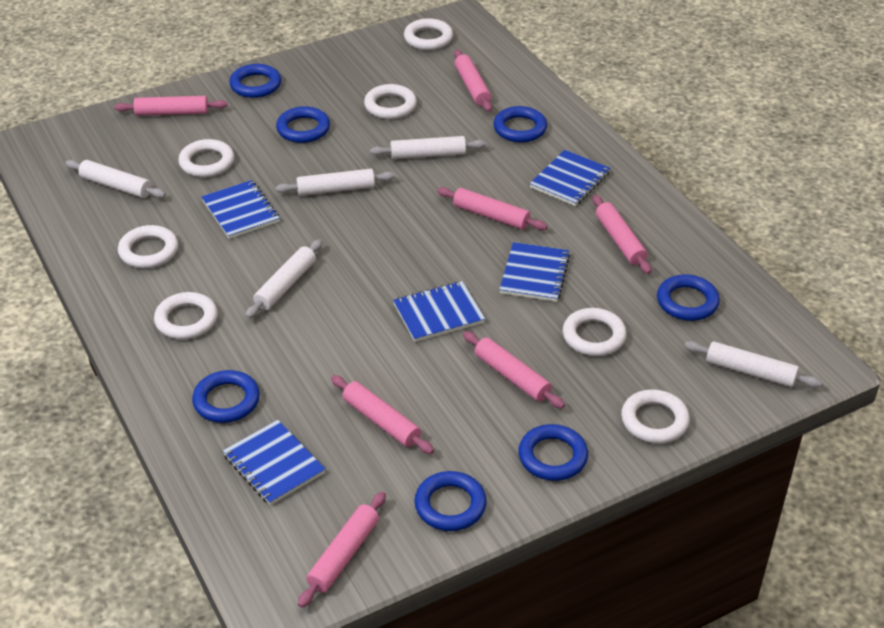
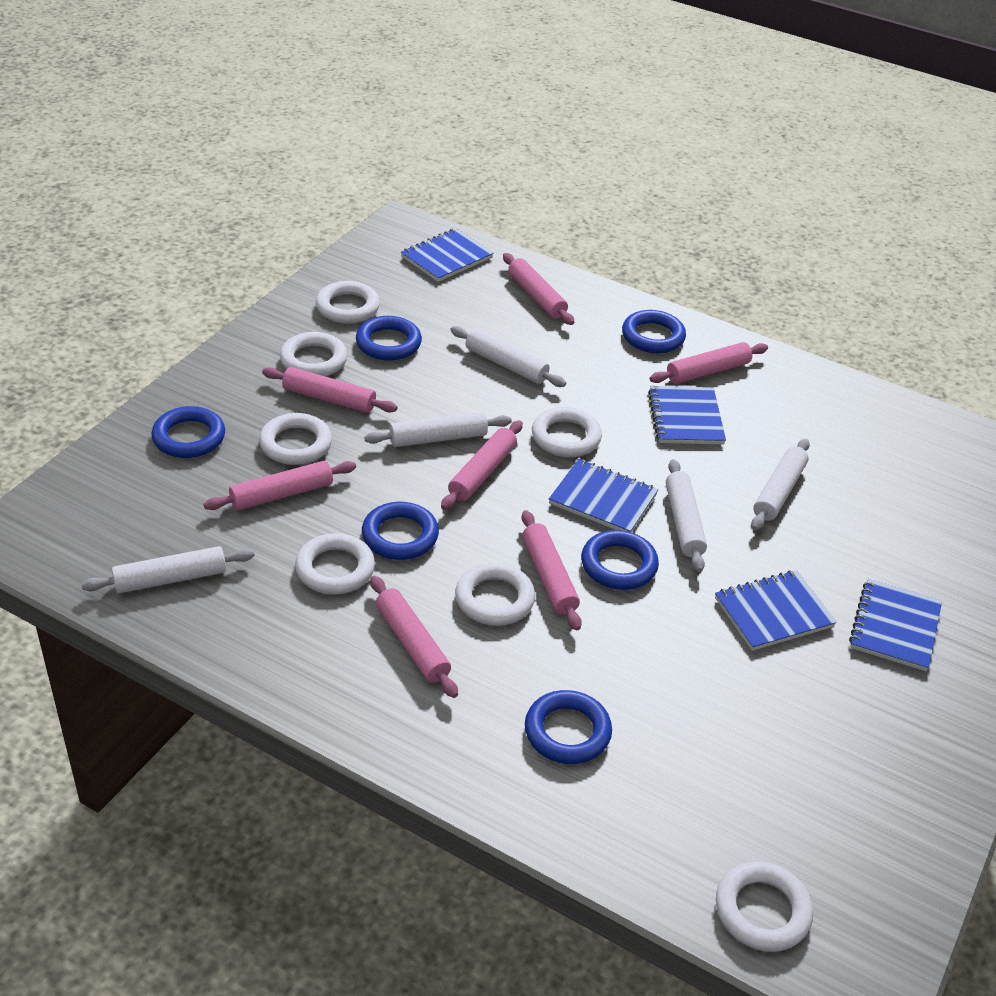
blue ring: [192,370,260,423] [229,64,281,98] [276,106,330,143] [414,471,487,531] [493,106,547,142] [519,424,588,481] [657,274,720,321] = 7 -> [151,406,225,458] [356,316,422,361] [362,502,439,560] [525,690,612,764] [581,530,659,590] [622,310,686,353] = 6

